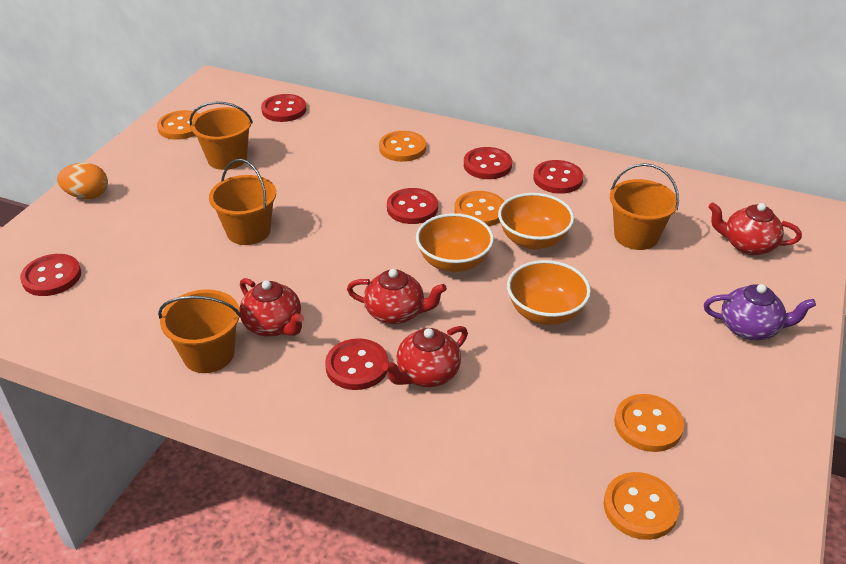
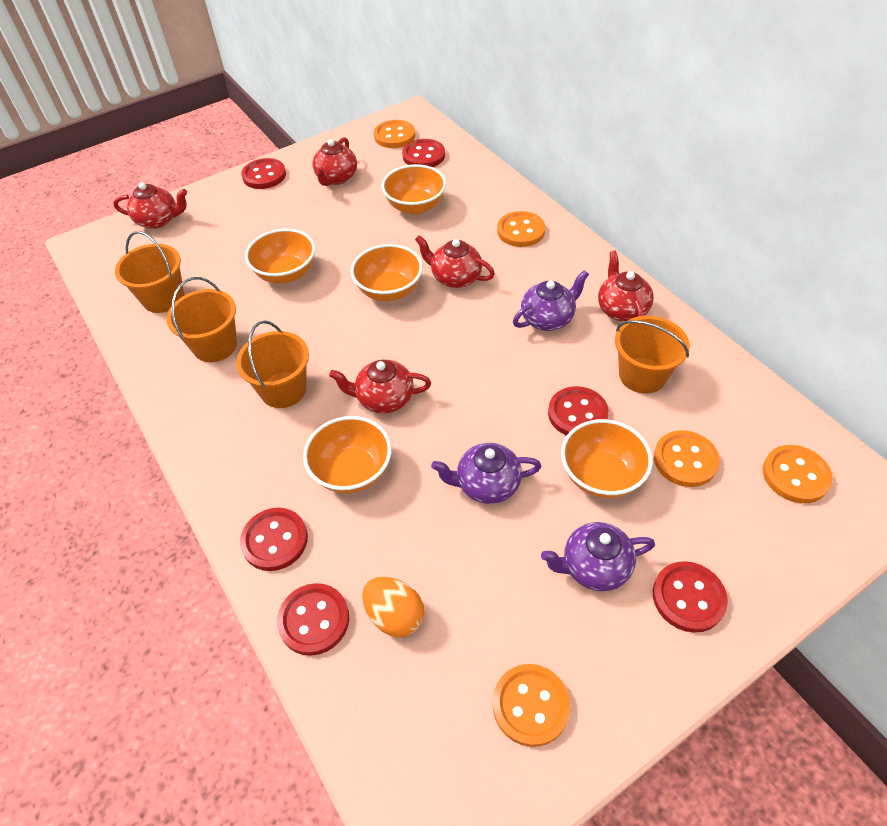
orange bowl: [416,213,494,272] [498,193,574,250] [507,260,591,325] = 3 -> [245,229,315,284] [303,416,392,493] [351,244,423,301] [382,164,446,215] [561,419,653,498] = 5
purple teapot: [704,284,816,340] = 1 -> [431,443,541,504] [513,270,589,331] [541,522,655,591] = 3
red teapot: [239,278,304,337] [347,269,447,324] [382,326,468,387] [708,202,802,255] = 4 -> [113,182,187,229] [312,137,357,186] [329,360,431,414] [415,235,495,288] [598,251,654,322] = 5

